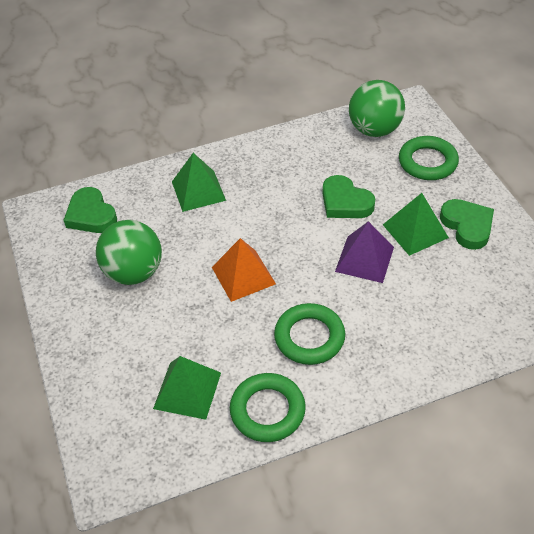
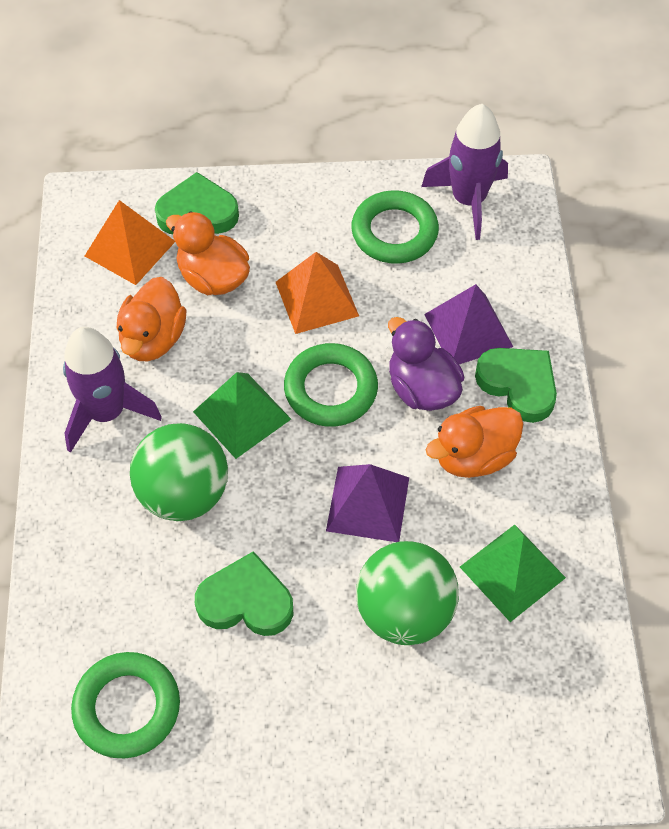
green pyramid: [153,356,221,420] [172,153,226,212] [383,193,449,256] = 3 -> [193,372,291,459] [460,525,566,622] = 2
orange duck: none = 0 -> [117,277,186,361] [166,211,250,295] [426,406,523,478] = 3
orange pyramid: [212,238,276,302] = 1 -> [85,200,175,285] [276,252,359,334] = 2
purple duck: none = 0 -> [388,317,464,411] = 1
purple pyramid: [335,221,394,283] = 1 -> [326,464,409,542] [424,284,513,364] = 2
purple rocket: none = 0 -> [63,327,162,453] [421,104,508,240] = 2

